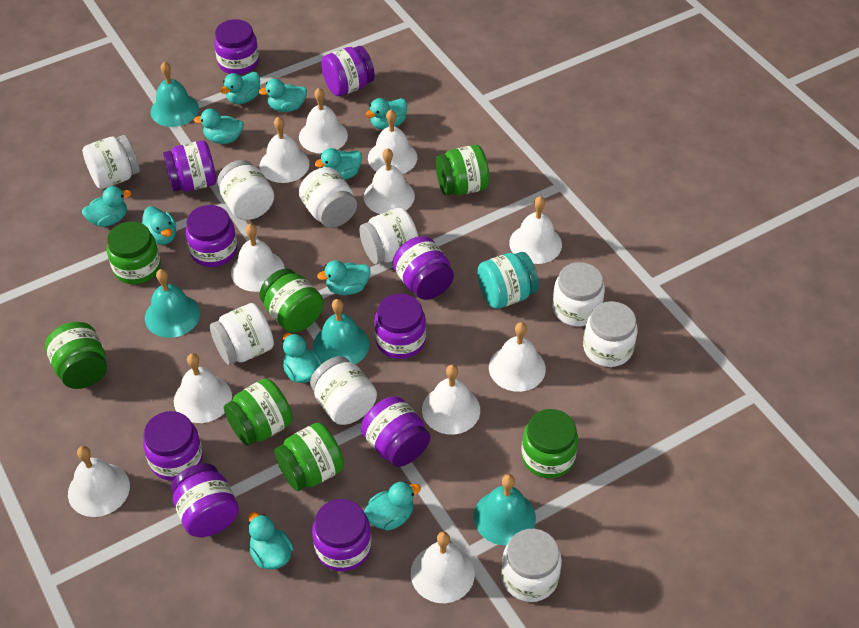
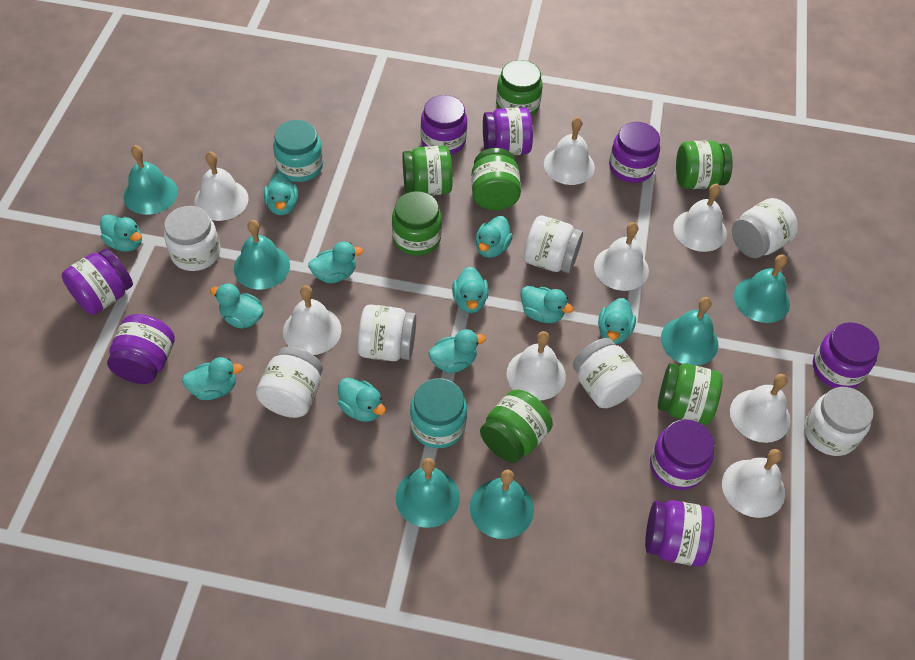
purple jar: [143,411,203,481] [163,140,216,191] [171,463,239,537] [186,205,237,267] [214,19,259,75] [312,499,372,571] [321,46,375,96] [361,396,430,467] [374,293,426,359] [393,236,454,300] = 10 -> [62,248,133,315] [107,314,175,384] [421,95,467,155] [483,107,533,155] [609,122,660,183] [645,500,715,567] [650,419,714,490] [813,322,880,388] = 8
turquoise bell: [145,269,200,338] [151,62,199,127] [313,299,369,364] [474,474,536,545] = 4 -> [123,145,178,215] [234,220,290,290] [396,458,460,528] [470,470,534,539] [661,297,718,366] [734,255,790,323] = 6
turquoise jar: [477,252,539,309] = 1 -> [273,120,323,182] [410,378,467,448] = 2
white bell: [68,446,130,517] [174,353,232,423] [231,224,285,292] [259,117,310,183] [299,88,348,153] [364,148,415,214] [368,110,417,174] [411,532,475,603] [422,365,480,435] [489,322,546,392] [509,196,562,264] = 11 -> [194,151,249,221] [283,285,342,355] [507,331,566,400] [544,117,595,185] [594,222,649,291] [673,184,727,252] [722,449,785,518] [730,374,791,443] = 8
white jar: [82,135,140,189] [210,303,274,365] [217,160,274,220] [299,167,357,228] [310,356,377,425] [359,208,418,264] [501,529,562,602] [552,262,605,326] [583,301,638,367] = 9 -> [164,206,220,271] [256,347,323,418] [358,304,416,361] [524,215,583,273] [573,338,643,408] [732,198,798,258] [804,387,874,456] = 7

